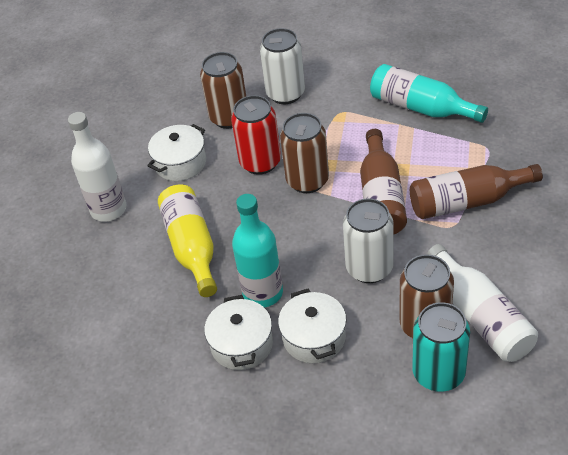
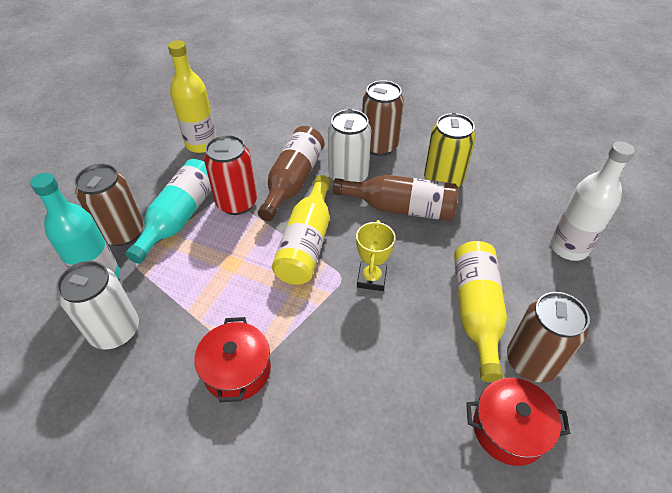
red pot: none = 0 -> [194,317,271,403] [466,378,570,466] = 2
turquoise can: [412,302,470,392] = 1 -> none = 0
white bottle: [68,112,127,222] [427,244,538,362] = 2 -> [550,141,635,261] = 1
white pot: [147,124,206,181] [204,295,273,370] [278,289,346,363] = 3 -> none = 0
yellow bottle: [158,184,217,297] = 1 -> [168,40,217,153] [272,175,330,285] [454,241,507,382] = 3
yellow can: none = 0 -> [424,113,476,187] = 1
yellow trophy: none = 0 -> [356,220,395,291] = 1

